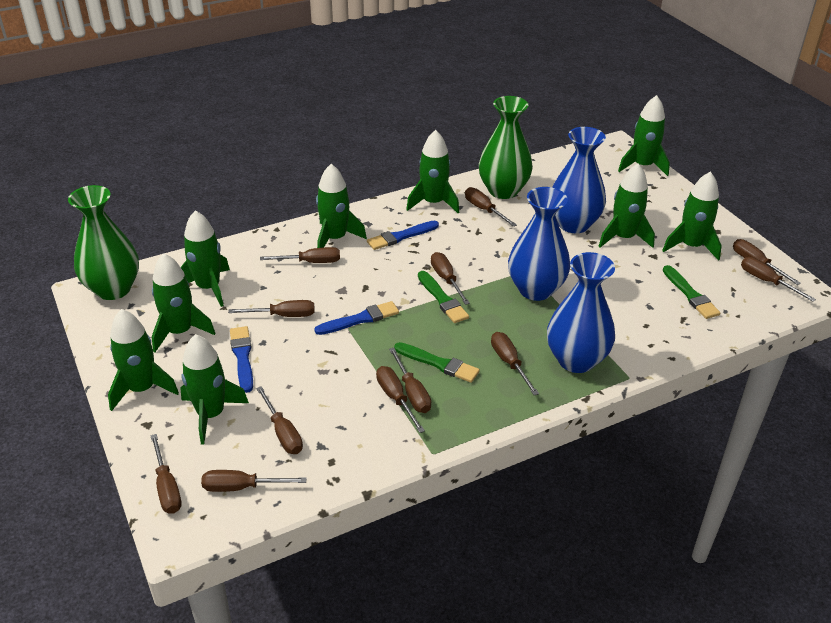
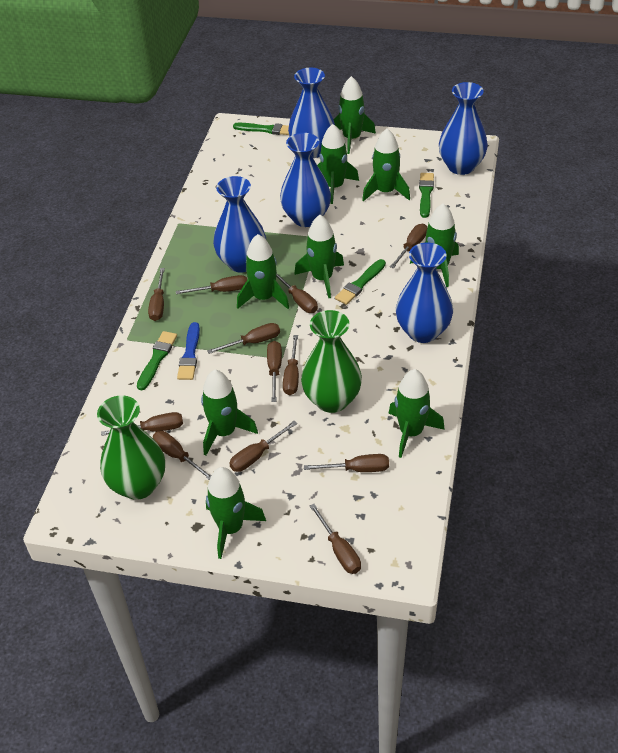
blue brush: [230,326,253,393] [314,301,399,335] [367,221,439,250] = 3 -> [177,322,200,380] = 1
blue vase: [508,187,570,301] [547,252,615,373] [552,127,606,233] = 3 -> [213,176,266,273] [280,133,331,227] [288,68,335,158] [396,243,453,343] [439,82,488,175] = 5
green brush: [394,342,480,383] [418,271,469,323] [663,265,721,319] = 3 -> [137,331,177,390] [233,123,289,135] [335,259,386,305] [419,173,434,218] = 4

